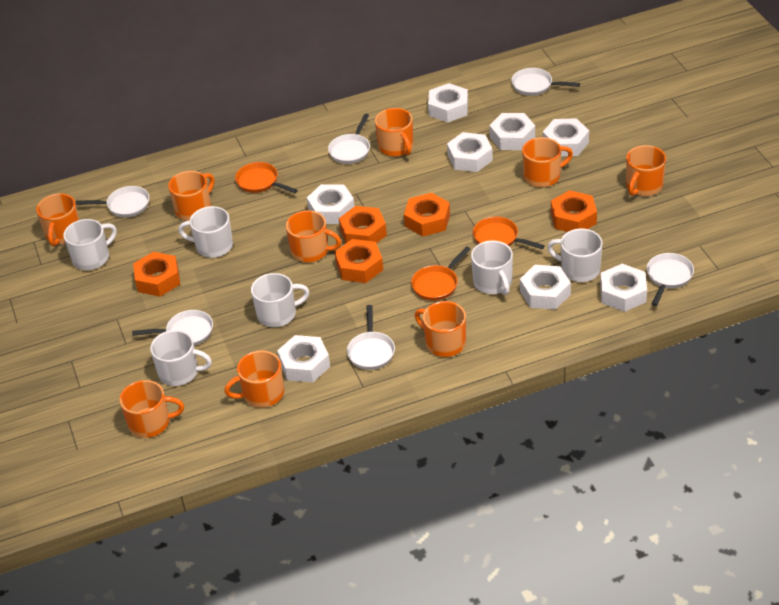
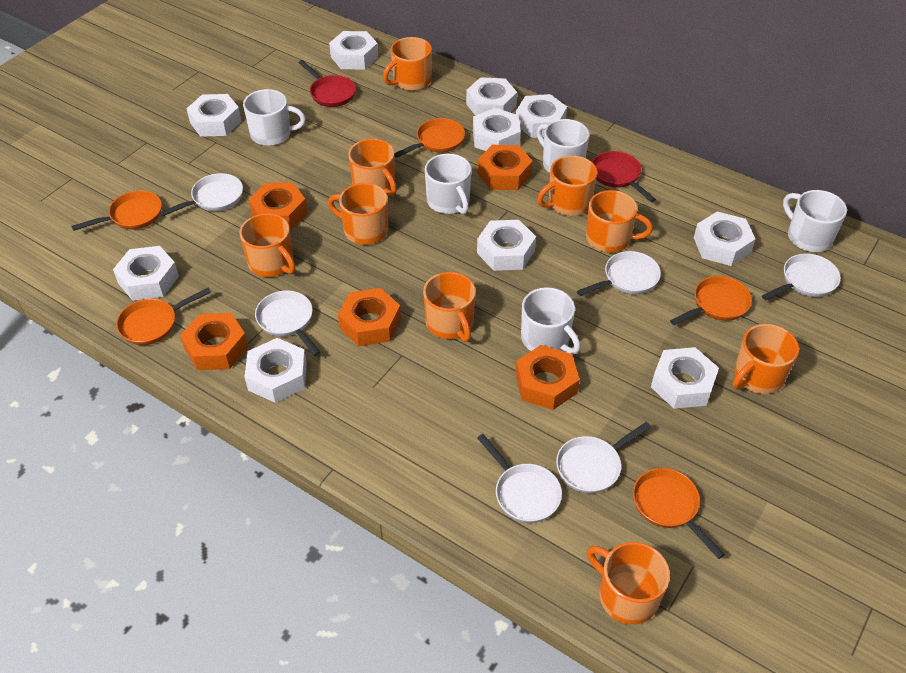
orange pan: [235,162,298,193] [411,246,470,301] [473,217,545,249] = 3 -> [71,190,162,231] [116,288,211,345] [394,118,465,158] [633,468,725,559] [670,276,752,325] = 5
red pan: none = 0 -> [299,60,356,107] [592,151,656,202] = 2
white mug: [64,219,117,270] [150,330,212,386] [178,206,233,258] [251,273,310,327] [471,240,513,295] [547,229,603,282] = 6 -> [243,89,306,146] [425,154,471,214] [521,287,581,354] [536,119,589,173] [783,190,847,252] = 5
white nut: [277,335,330,383] [307,184,354,224] [428,83,468,123] [447,132,493,172] [489,113,535,150] [520,265,571,310] [543,118,589,156] [600,264,647,312] = 8 -> [113,246,179,301] [186,94,241,137] [245,338,307,403] [329,31,378,69] [466,77,517,116] [473,108,521,151] [477,220,536,271] [516,94,567,138] [651,347,719,409] [694,211,755,266] = 10

